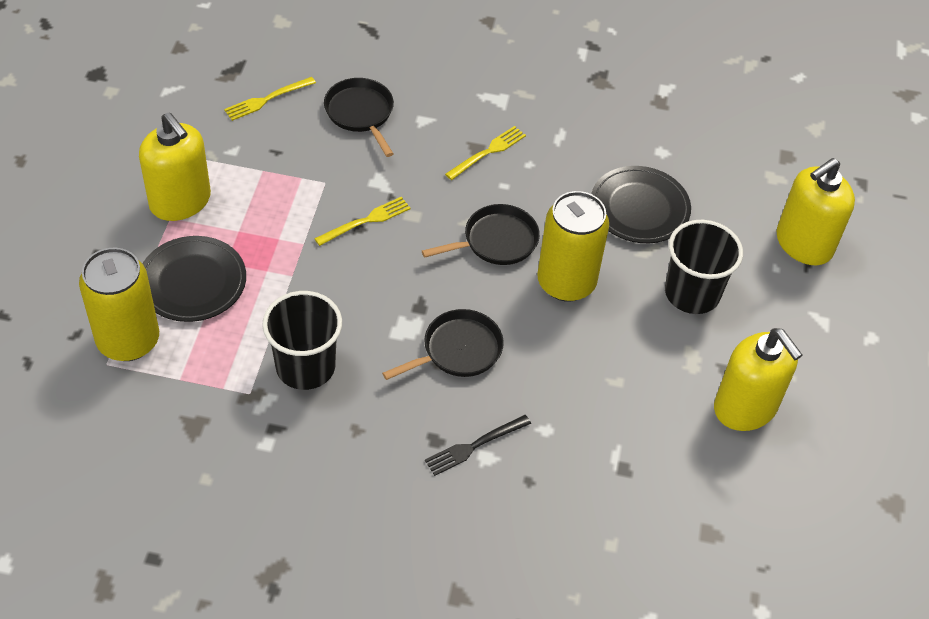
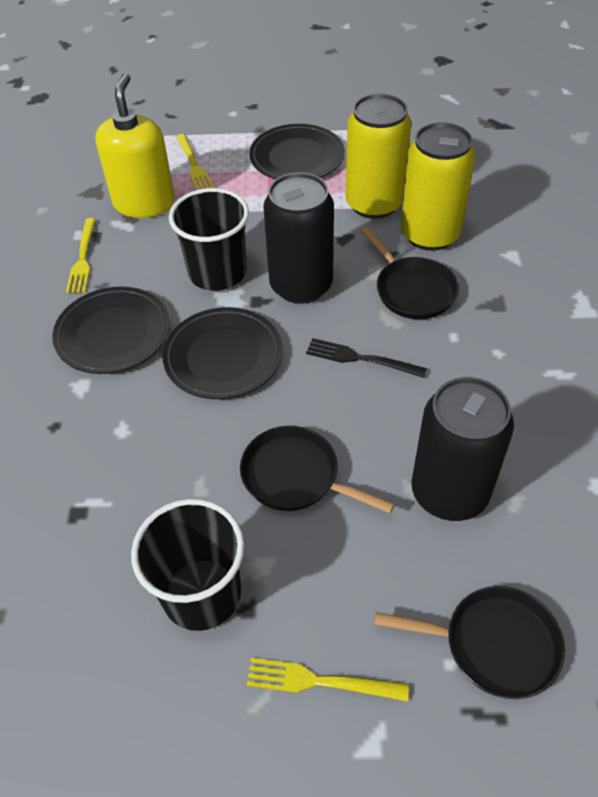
black can: none = 0 -> [263,172,334,304] [411,377,514,521] = 2
black plate: [142,236,246,322] [591,166,691,243] = 2 -> [52,287,170,374] [162,307,283,399] [249,124,345,179] = 3
yellow soap dispenser: [139,112,211,221] [714,328,802,431] [776,158,855,265] = 3 -> [95,73,175,218] = 1

